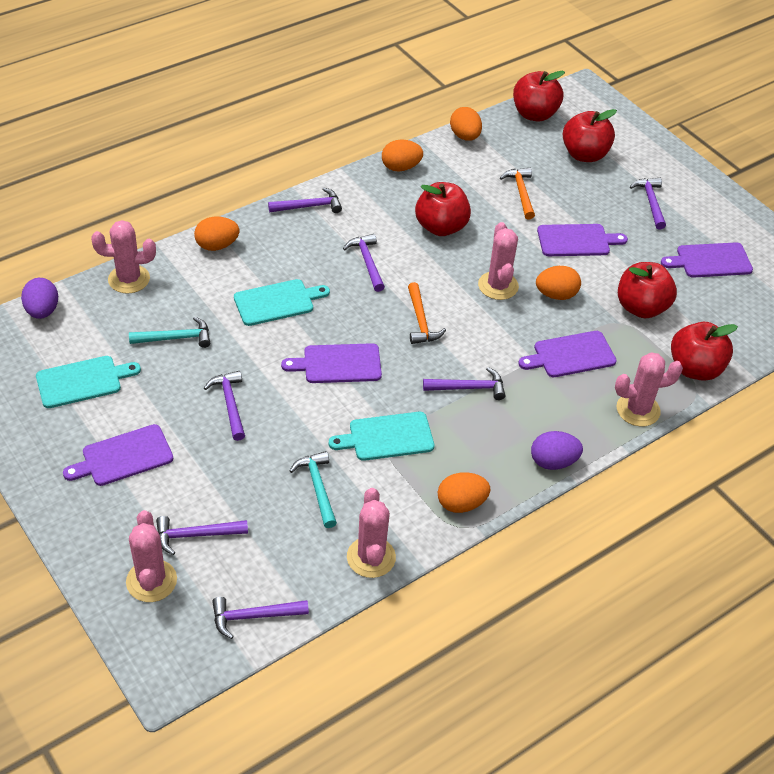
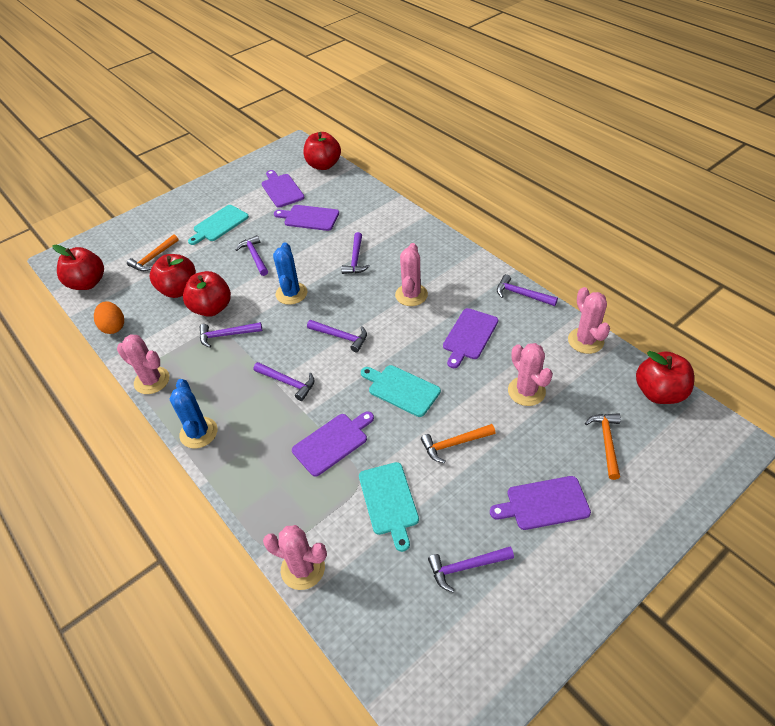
blue cactus: none = 0 -> [170,379,217,449] [273,242,307,305] = 2
orange egg: [194,217,239,251] [382,139,423,171] [438,472,490,513] [450,107,482,141] [536,266,581,300] = 5 -> [94,301,124,334] = 1
orange hammer: [408,282,446,344] [500,168,535,219] = 2 -> [127,234,179,271] [421,424,495,463] [585,413,621,480] = 3
purple egg: [21,278,58,319] [531,431,583,470] = 2 -> none = 0
turquoise hammer: [129,317,210,348] [290,451,337,528] = 2 -> none = 0

